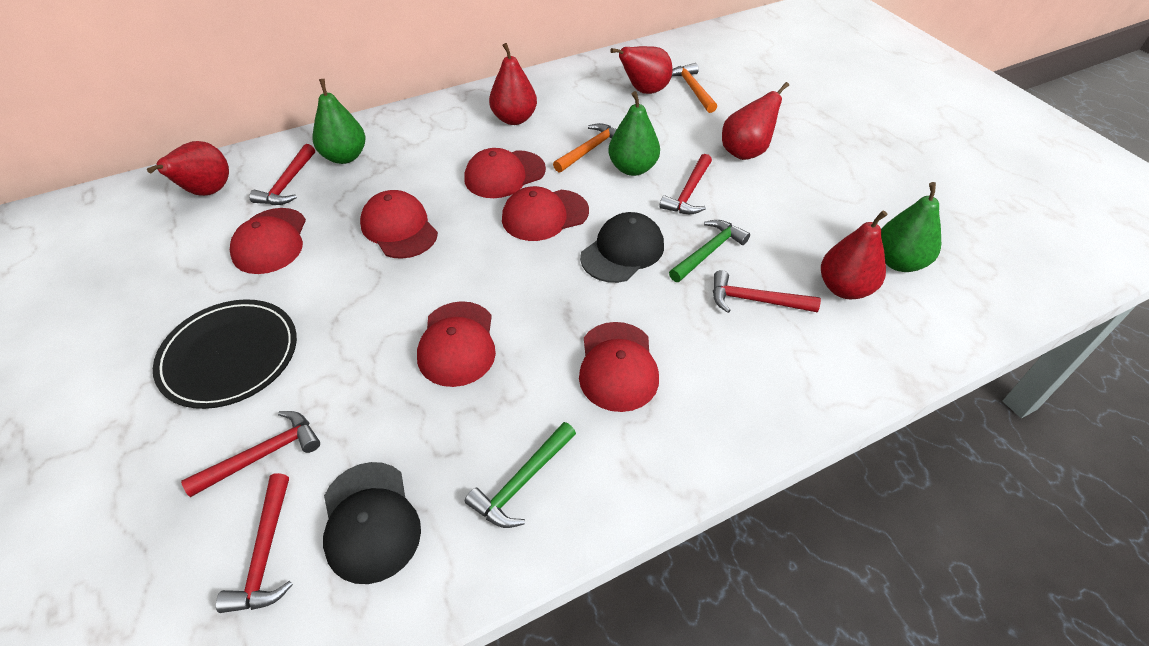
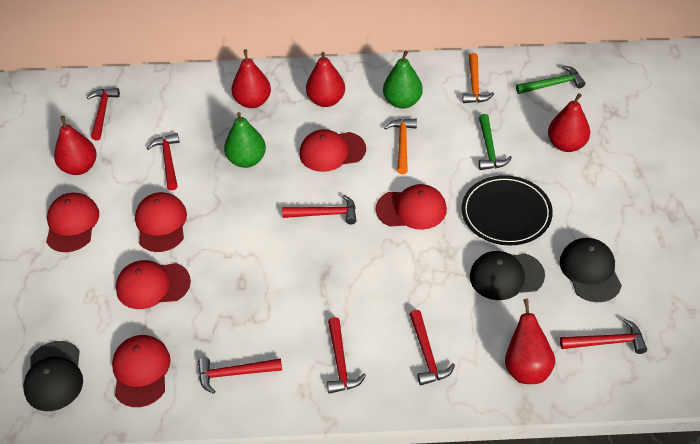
black cap: [323,462,421,584] [580,212,664,283] = 2 -> [23,341,83,411] [470,251,545,300] [560,238,622,302] = 3
green pear: [312,79,366,164] [608,91,660,176] [881,182,941,272] = 3 -> [224,112,266,168] [383,50,423,109] = 2
red hammer: [181,411,320,497] [216,473,293,613] [249,144,315,205] [659,154,712,214] [713,270,821,313] = 5 -> [87,88,120,140] [147,133,179,190] [198,358,282,394] [282,195,356,225] [327,317,366,394] [409,310,455,385] [560,319,647,354] = 7

